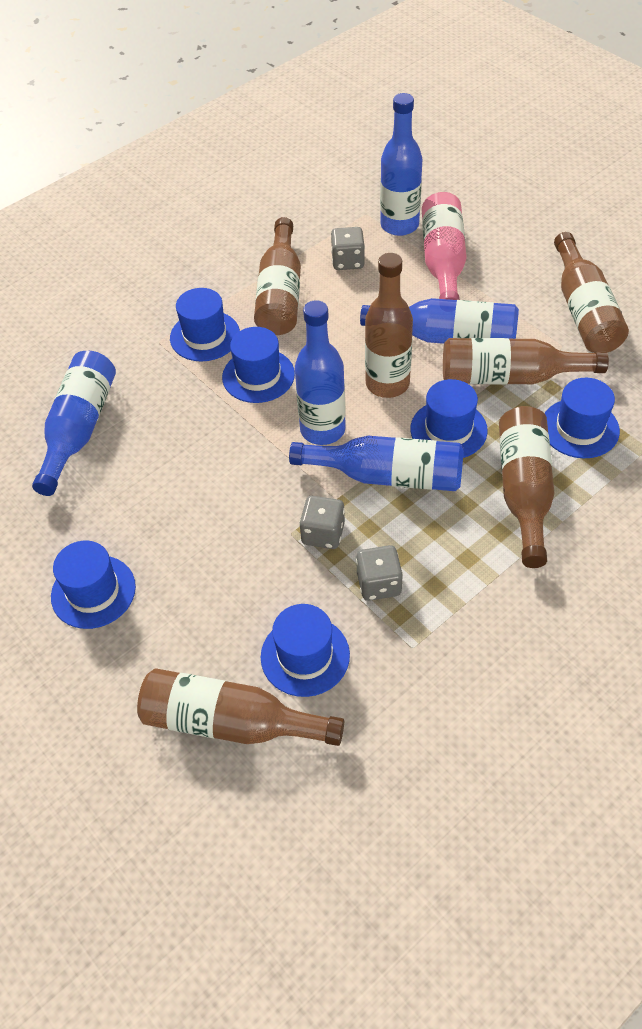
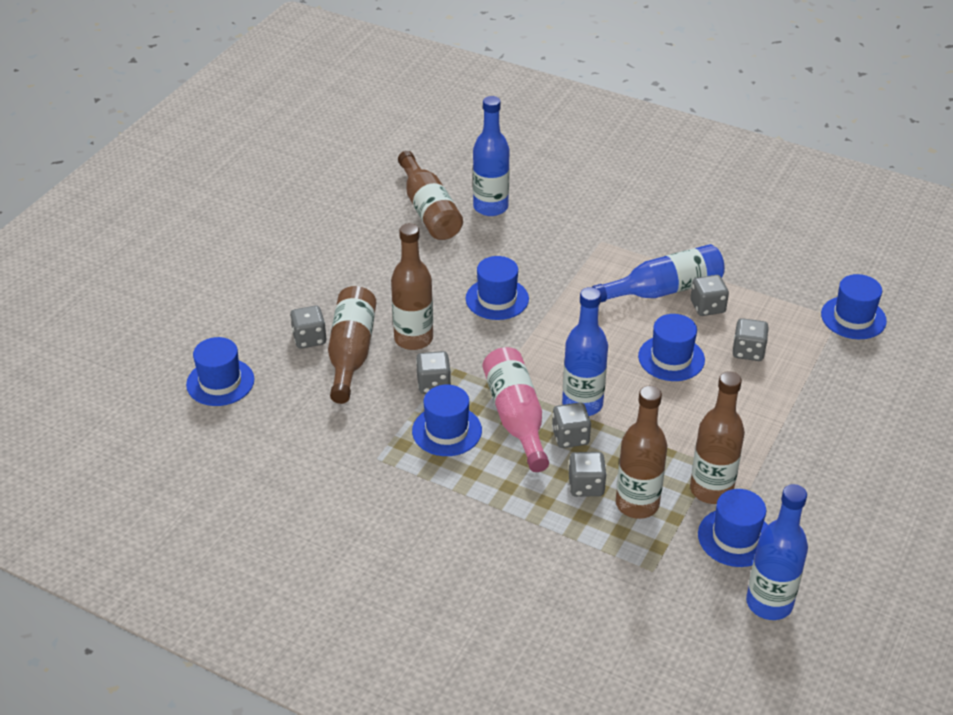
blue bottle: [32,351,116,496] [289,436,464,491] [295,300,346,445] [360,298,519,344] [380,93,422,236] = 5 -> [473,96,510,216] [562,287,608,416] [592,244,725,303] [746,484,808,620] = 4
brown bottle: [137,668,344,746] [254,217,301,335] [365,253,413,398] [443,338,609,385] [499,406,555,568] [554,232,629,353] = 6 -> [328,286,376,404] [391,223,433,350] [398,151,463,240] [616,386,667,519] [690,371,745,504] = 5
grey dice: [299,496,345,549] [331,227,365,270] [356,545,403,601] = 3 -> [290,306,326,349] [416,351,451,394] [552,402,591,448] [569,452,607,497] [690,275,729,316] [733,318,769,361] = 6

